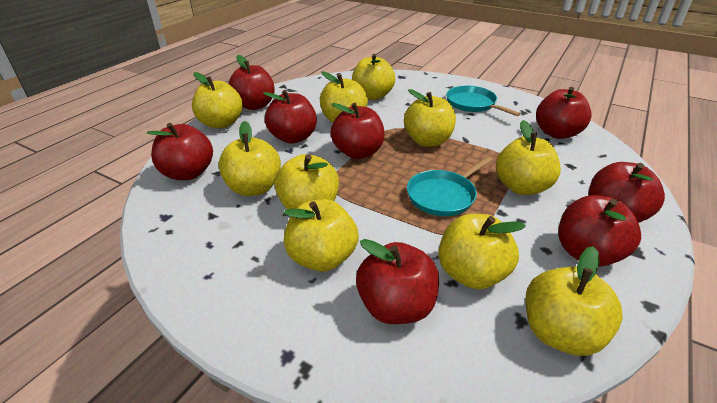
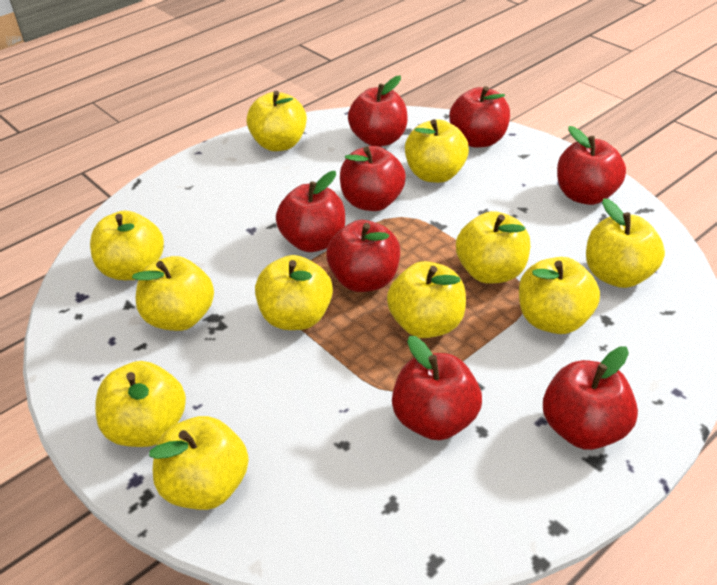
turquoise pan: [407,156,492,216] [446,86,521,116] = 2 -> none = 0
yellow apple: [192,72,243,128] [219,121,281,196] [274,154,339,209] [284,199,359,272] [320,71,368,123] [352,54,395,100] [404,89,456,147] [438,214,526,289] [496,120,561,195] [526,246,623,356] = 10 -> [90,211,164,280] [95,361,186,447] [132,256,214,331] [149,416,249,510] [247,91,307,151] [255,255,333,330] [387,261,466,338] [405,119,469,183] [456,211,530,284] [519,257,600,334] [586,198,665,288] = 11

